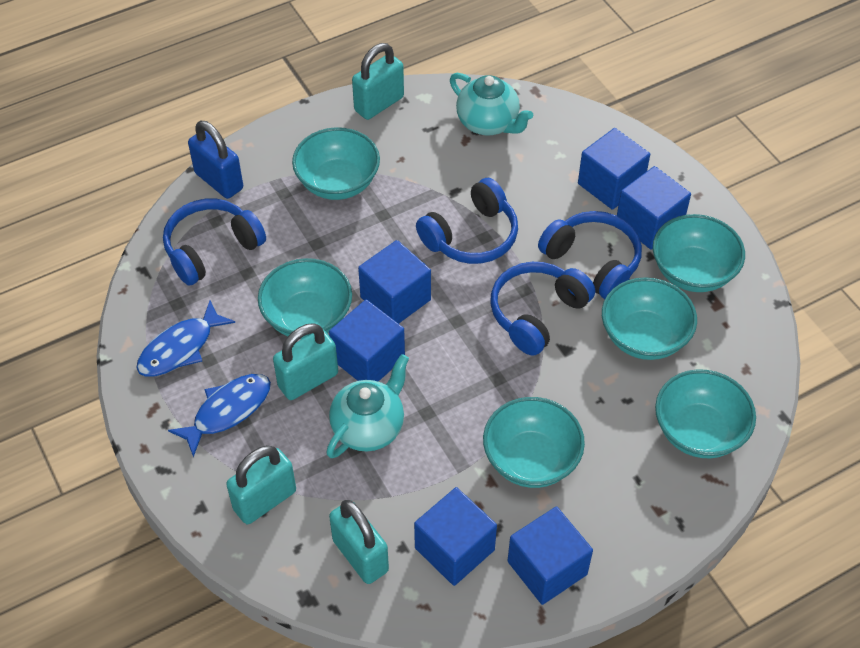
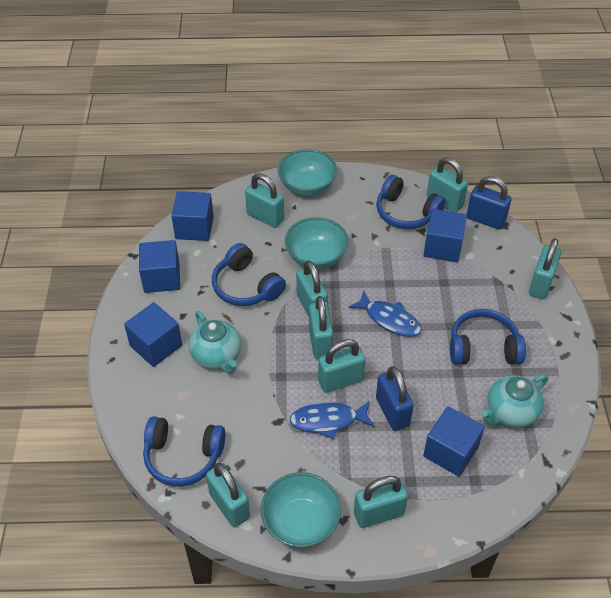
blue cube: [329,300,405,382] [358,240,431,324] [414,487,497,586] [507,506,593,605] [578,128,650,210] [617,166,691,250] = 6 -> [124,302,182,367] [139,240,180,293] [171,191,214,241] [423,406,485,477] [424,209,467,262] = 5
blue padlock: [188,120,243,199] = 1 -> [376,366,414,431] [467,176,511,230] = 2
turquoise bowl: [258,258,352,339] [292,127,380,200] [483,397,585,488] [602,277,697,360] [653,214,745,292] [655,369,756,458] = 6 -> [261,472,341,548] [278,149,337,196] [285,217,349,269] = 3
turquoise padlock: [226,445,296,524] [273,323,338,400] [329,500,389,584] [352,43,404,120] = 4 -> [206,463,250,527] [245,173,284,228] [296,260,328,317] [309,296,333,359] [318,339,366,393] [354,476,408,528] [427,158,468,213] [529,238,561,299] = 8

